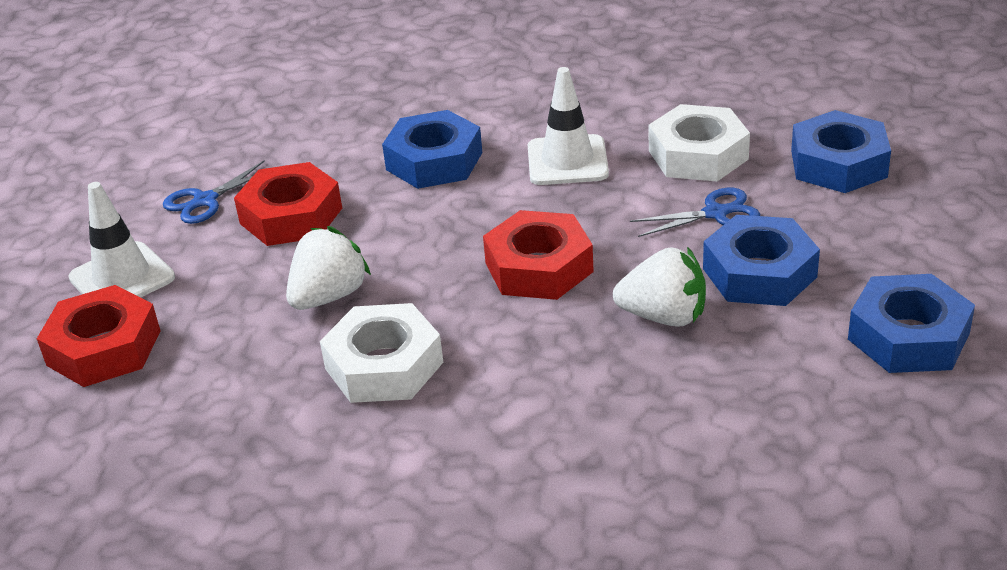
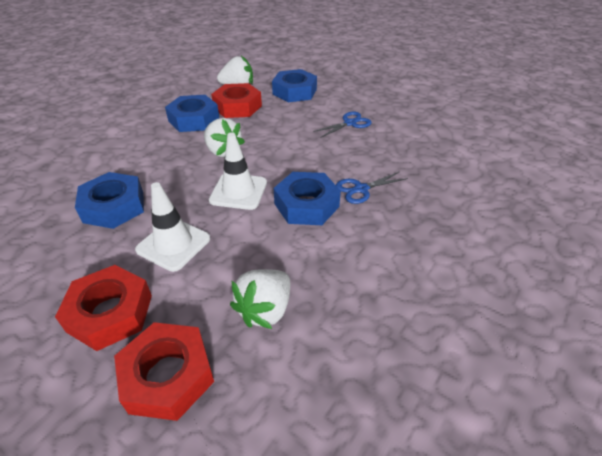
white nut: [320,303,443,403] [649,104,750,182] = 2 -> none = 0
white strawberry: [286,226,371,310] [613,247,706,327] = 2 -> [204,118,245,157] [217,56,253,85] [230,269,290,329] = 3

